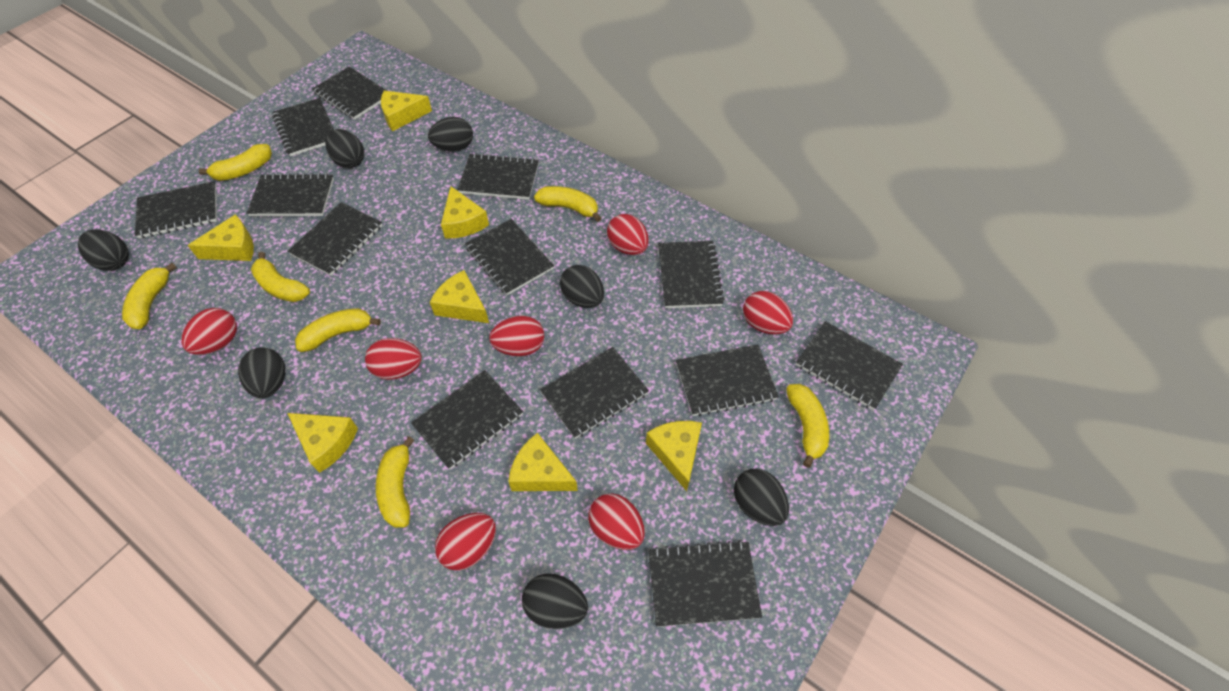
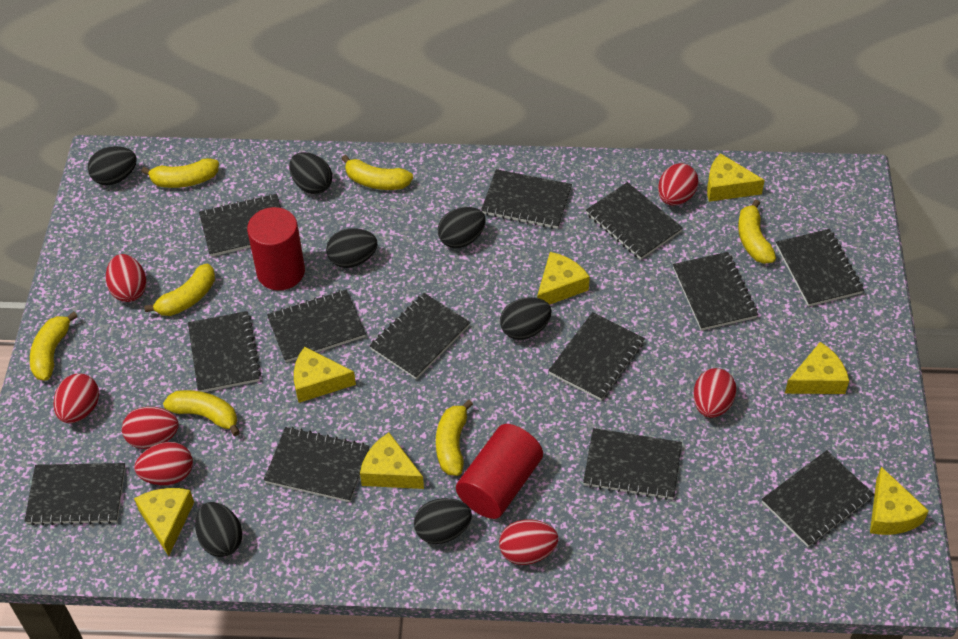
red cylinder: none = 0 -> [247,207,305,290] [456,424,543,519] = 2

